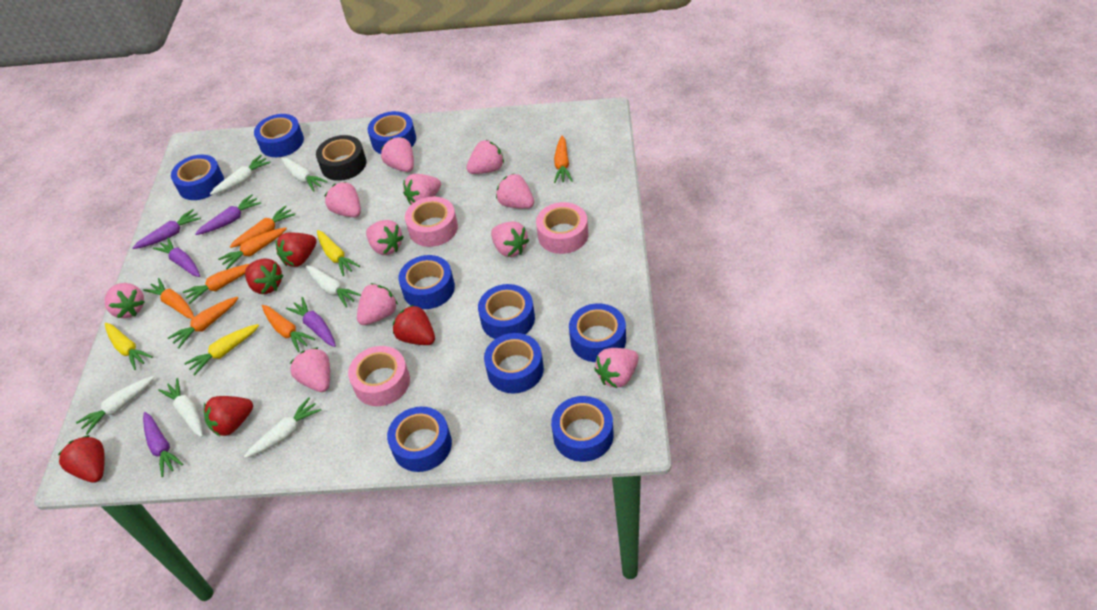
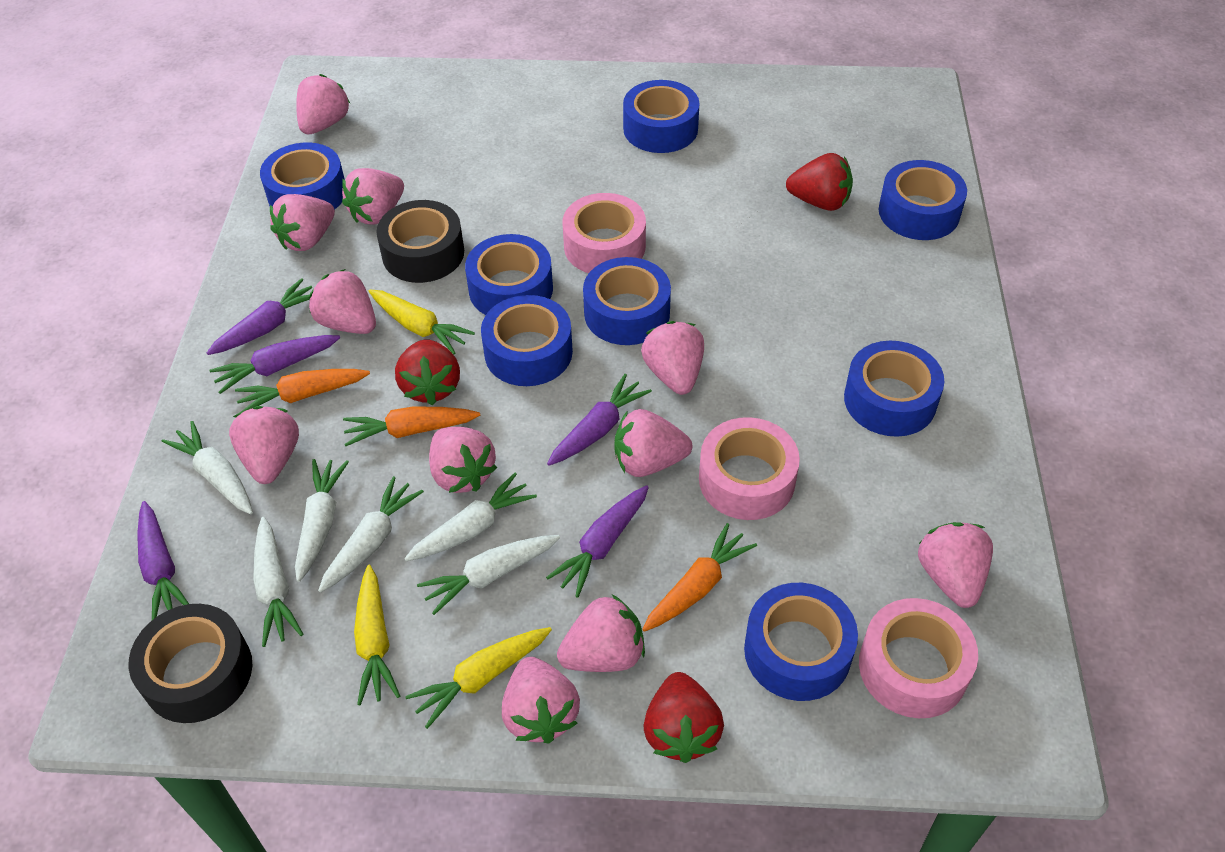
black tape: [316,135,366,181] = 1 -> [129,604,252,723] [376,200,464,283] = 2
blue tape: [171,154,224,200] [254,114,304,157] [367,111,416,154] [387,407,452,472] [399,255,455,309] [478,284,535,339] [484,333,544,394] [551,396,614,462] [569,303,626,362] = 9 -> [260,142,345,210] [465,234,553,315] [481,295,573,386] [583,257,671,345] [623,80,700,153] [744,583,858,701] [844,341,945,437] [879,160,967,240] = 8
orange carrot: [143,278,194,319] [168,297,238,349] [182,264,249,304] [218,227,287,269] [230,205,295,248] [262,305,315,352] [554,136,573,183] = 7 -> [235,369,370,413] [343,407,480,446] [642,523,757,632] = 3
red strawberry: [58,435,105,483] [204,396,253,436] [245,258,284,294] [276,232,317,267] [393,305,435,345] = 5 -> [395,339,460,405] [643,672,724,763] [786,153,853,211] = 3

